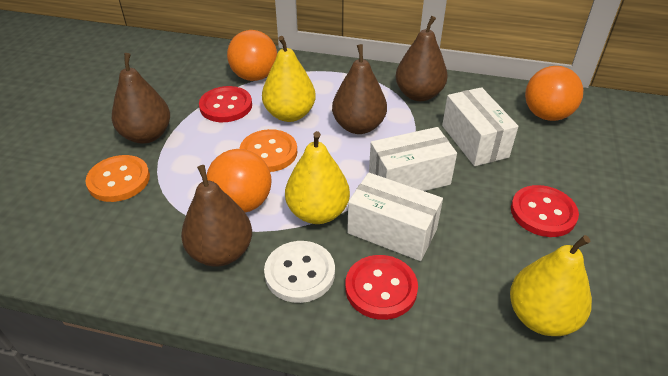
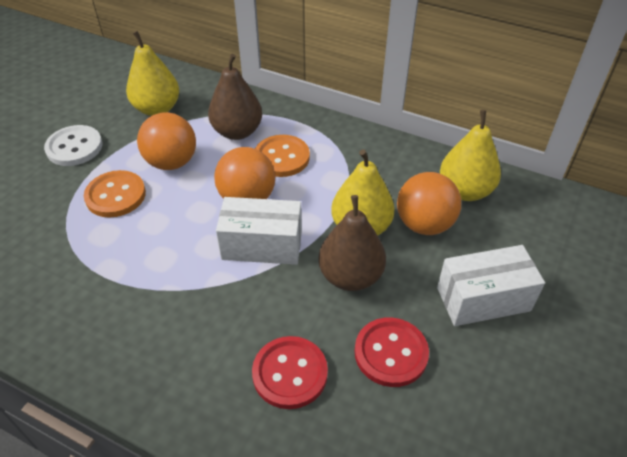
brown pear: [112,53,170,144] [181,165,252,267] [332,44,387,134] [395,16,448,101] = 4 -> [208,54,262,140] [318,195,386,291] = 2
red button: [199,86,252,122] [345,255,418,320] [511,185,579,237] = 3 -> [252,336,328,409] [355,317,429,387] = 2
white box: [347,173,443,261] [369,127,457,191] [442,87,518,166] = 3 -> [216,197,302,265] [437,245,545,326] = 2

